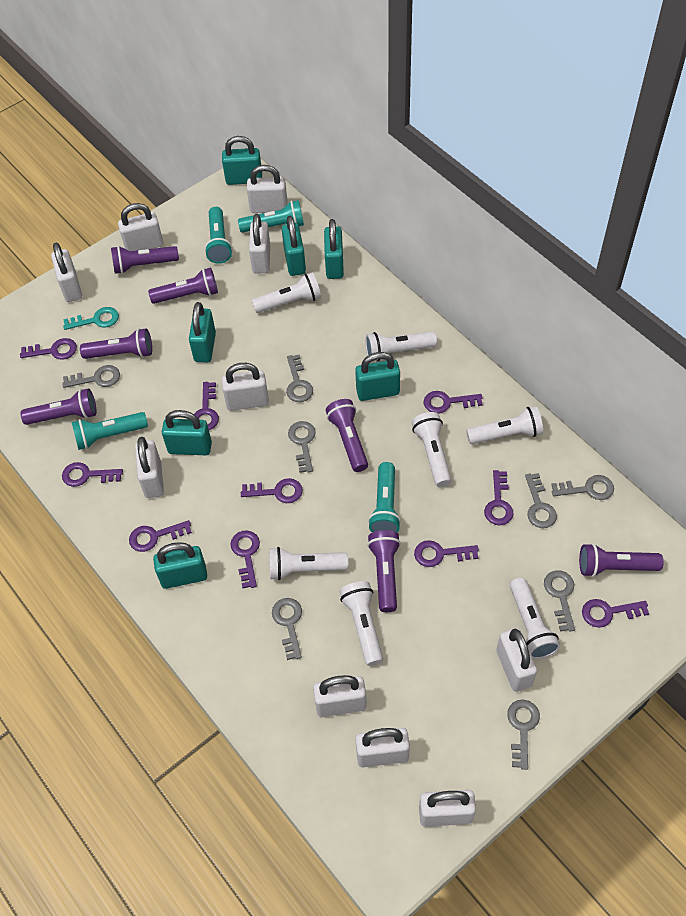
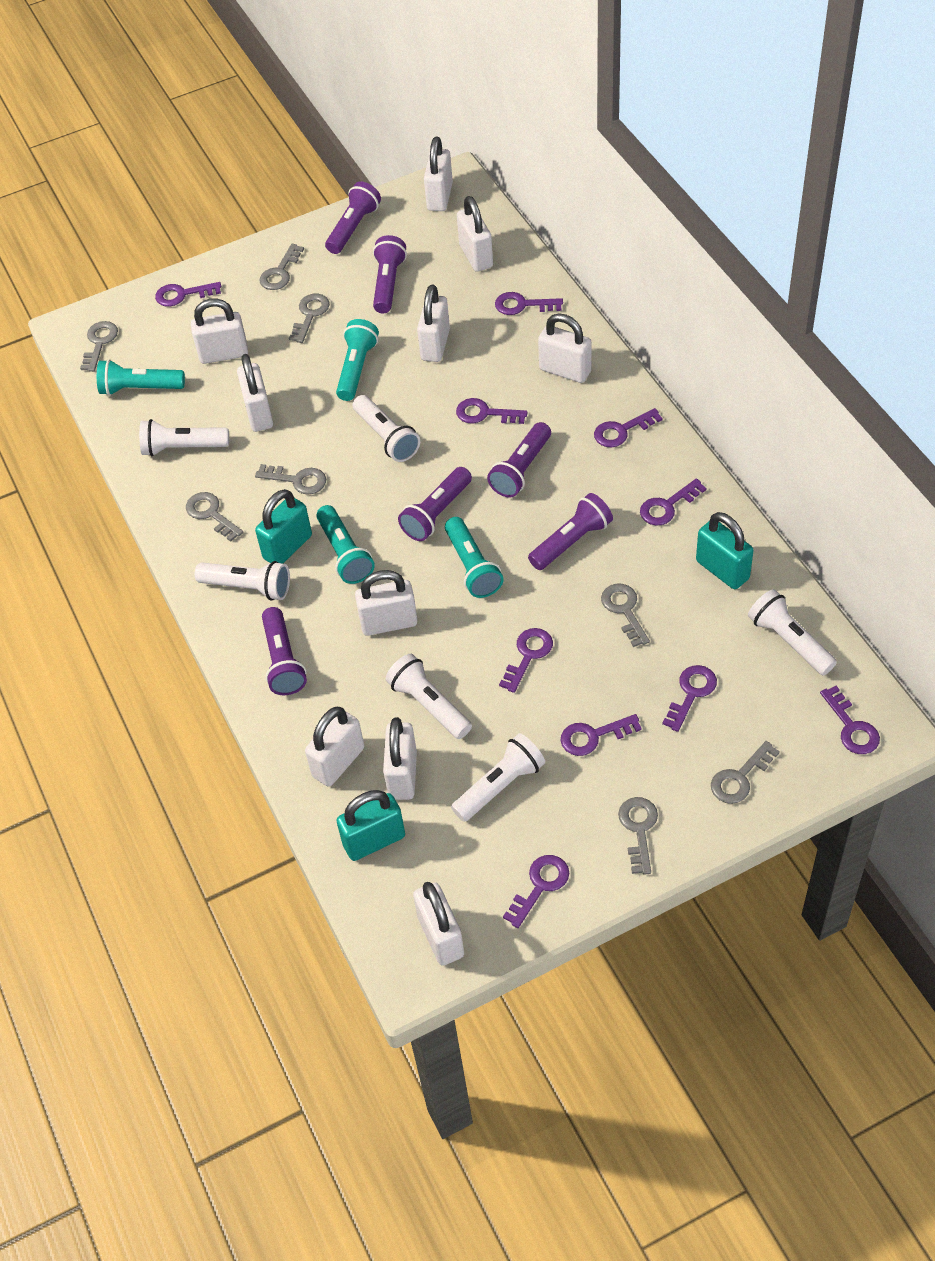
purple flashlight: [21,388,97,425] [80,328,152,359] [111,246,179,274] [148,268,218,304] [326,399,368,472] [367,530,401,612] [579,543,664,577] = 7 -> [262,607,307,695] [325,182,381,254] [373,235,407,313] [398,467,472,541] [487,422,551,498] [528,493,613,570] = 6
turquoise key: [63,307,119,330] = 1 -> none = 0
turquoise padlock: [153,542,207,589] [162,410,212,455] [189,302,216,362] [222,136,262,185] [282,216,306,276] [324,219,344,279] [355,352,400,401] = 7 -> [255,489,312,563] [336,790,405,861] [696,512,754,589] = 3
white flashlight: [252,272,321,313] [269,547,348,580] [340,581,383,666] [365,332,437,362] [412,412,451,487] [466,406,543,444] [510,577,560,659] = 7 -> [139,419,229,456] [195,561,290,601] [352,395,420,462] [386,654,472,739] [451,733,545,822] [748,589,837,675] = 6

